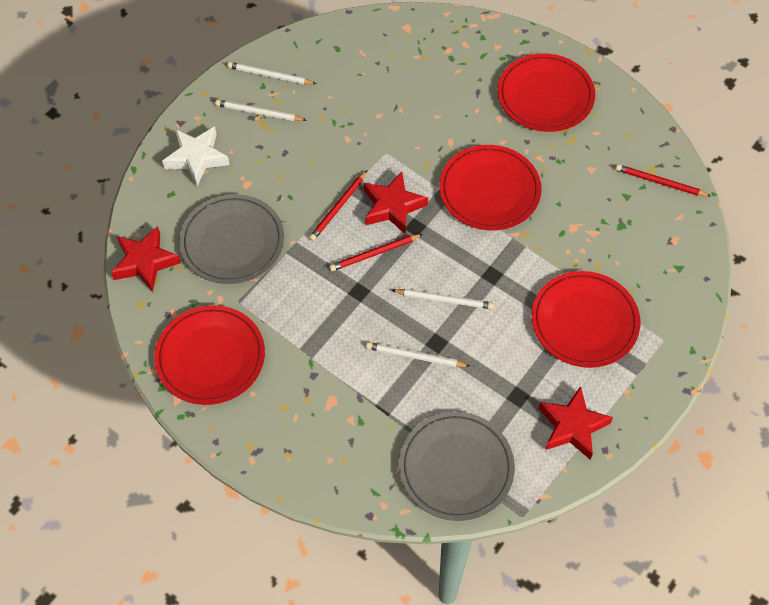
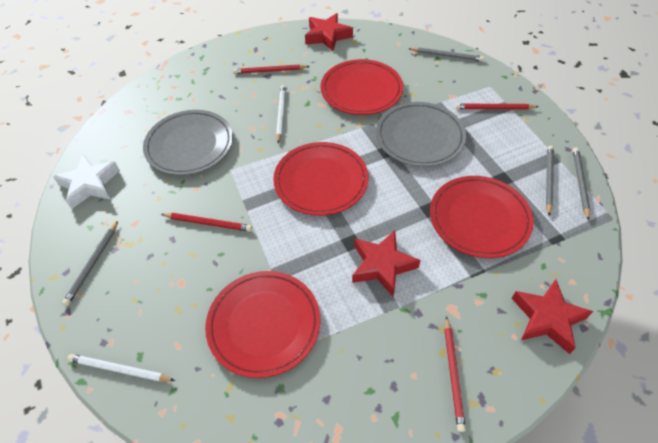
grey pencil: none = 0 -> [62,221,118,306] [408,47,484,62] [546,146,554,216] [573,148,591,221] = 4
red pencil: [309,170,367,241] [329,234,423,271] [616,164,711,197] = 3 -> [161,213,252,232] [233,65,310,74] [444,316,466,432] [455,103,539,110] = 4
white pencil: [215,100,306,121] [227,62,316,84] [366,342,470,367] [392,289,494,309] = 4 -> [67,354,175,382] [276,85,286,143] = 2

